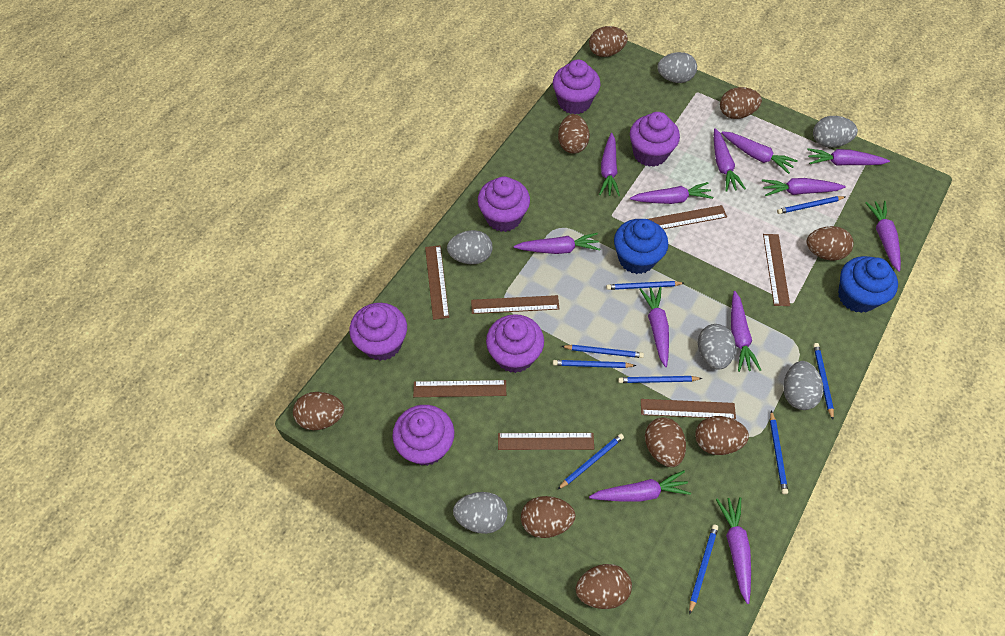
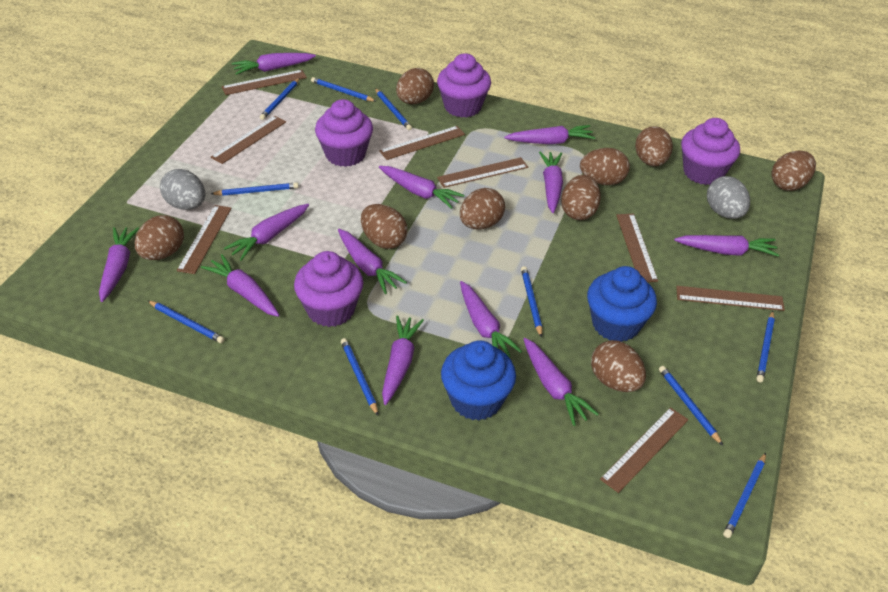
blue pencil: [553,360,636,368] [557,434,624,490] [561,345,644,358] [606,281,684,290] [618,376,702,383] [689,525,718,615] [770,411,788,494] [777,196,845,214] [813,343,834,420] = 9 -> [147,300,225,343] [211,183,298,196] [260,78,300,120] [311,77,376,102] [341,338,378,416] [375,88,412,130] [521,266,542,338] [659,366,723,446] [723,453,766,538] [756,311,775,383] = 10
brown ruler: [413,380,506,397] [425,245,449,320] [471,295,559,314] [498,433,594,450] [641,399,736,419] [649,205,727,229] [763,234,790,306] = 7 -> [177,205,232,274] [211,116,286,164] [222,70,307,95] [379,126,465,160] [437,157,528,188] [600,408,688,493] [616,214,658,282] [676,286,785,311] = 8
grey egg: [447,230,492,264] [453,492,508,534] [657,52,697,83] [698,324,736,369] [784,361,823,410] [813,116,858,148] = 6 -> [160,169,205,210] [707,176,750,219] = 2
purple cupcake: [349,303,407,361] [392,405,454,466] [478,177,530,232] [486,314,544,373] [553,60,601,114] [630,112,680,167] = 6 -> [294,251,363,327] [315,99,373,167] [437,53,491,118] [681,118,740,185] = 4

